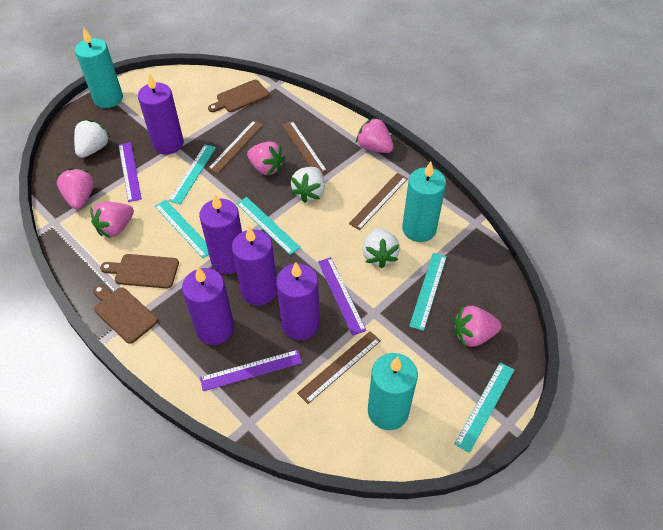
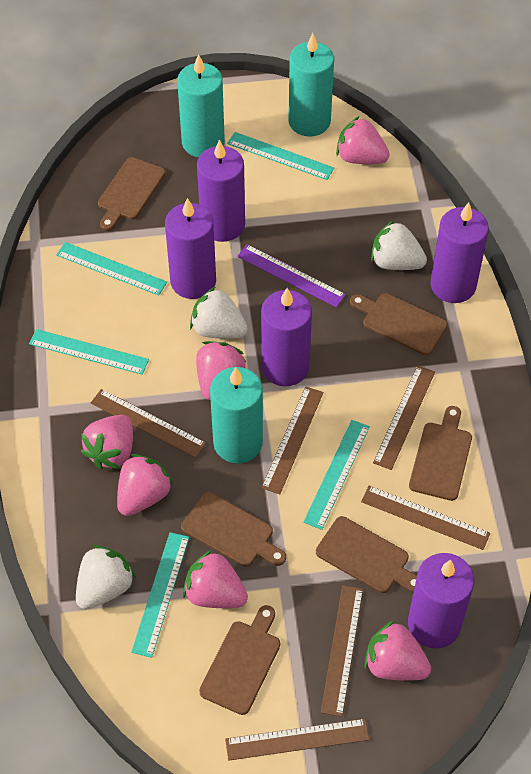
brown cutting board: [93,285,158,344] [100,254,179,289] [208,80,269,112] = 3 -> [98,157,166,231] [181,492,286,567] [199,605,280,715] [316,516,417,593] [350,293,448,355] [409,406,472,501] = 6
brown ruler: [208,120,263,173] [282,121,327,173] [297,331,381,404] [349,173,408,230] = 4 -> [91,389,206,458] [225,719,369,761] [261,386,323,494] [321,585,363,717] [361,486,490,550] [373,365,435,470] = 6
pink strawberry: [57,168,94,209] [90,202,134,238] [247,141,285,176] [356,117,394,153] [454,306,502,347] = 5 -> [81,415,133,469] [117,454,174,516] [183,550,248,608] [196,341,246,400] [336,117,390,164] [364,620,431,681] = 6
purple ruler: [119,142,142,202] [200,350,302,391] [318,257,366,336] = 3 -> [237,244,346,307] = 1

